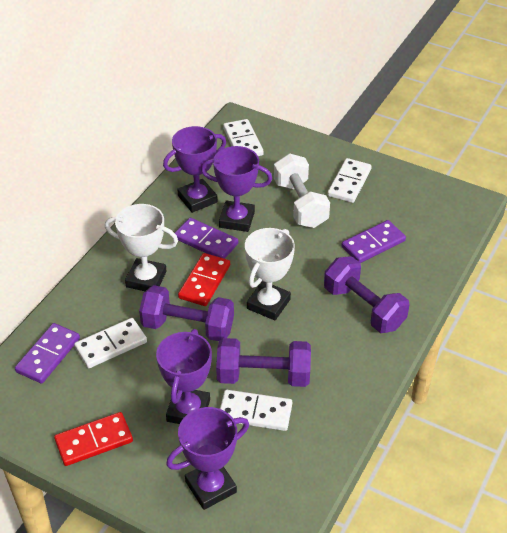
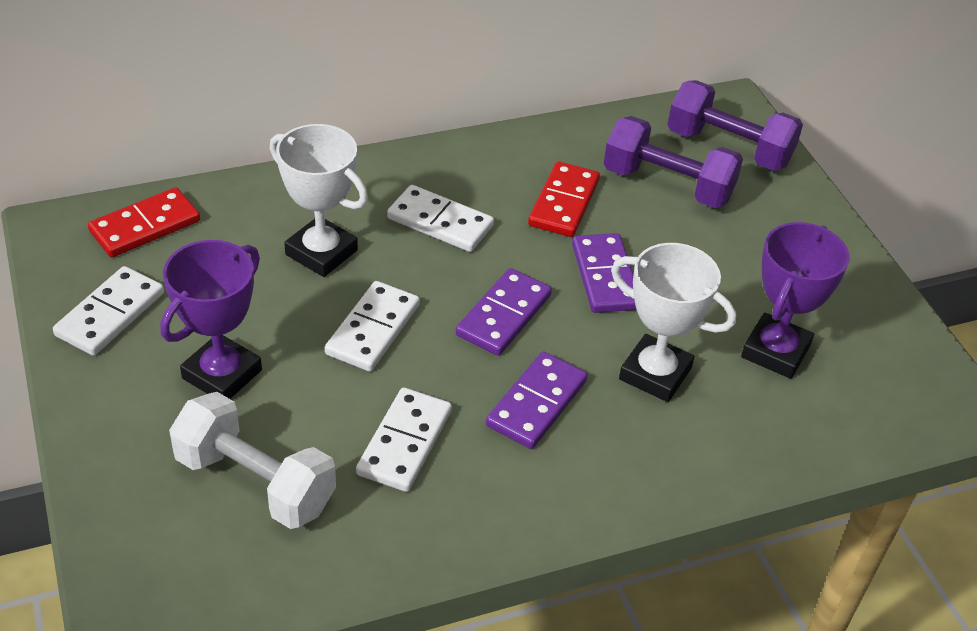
purple dumbbell: [139,285,234,341] [216,338,311,387] [324,256,409,333] = 3 -> [604,116,743,208] [667,80,803,171] = 2
purple trophy: [156,329,212,424] [163,126,226,213] [166,407,249,510] [201,146,272,232] = 4 -> [160,240,262,399] [741,222,849,379] = 2

